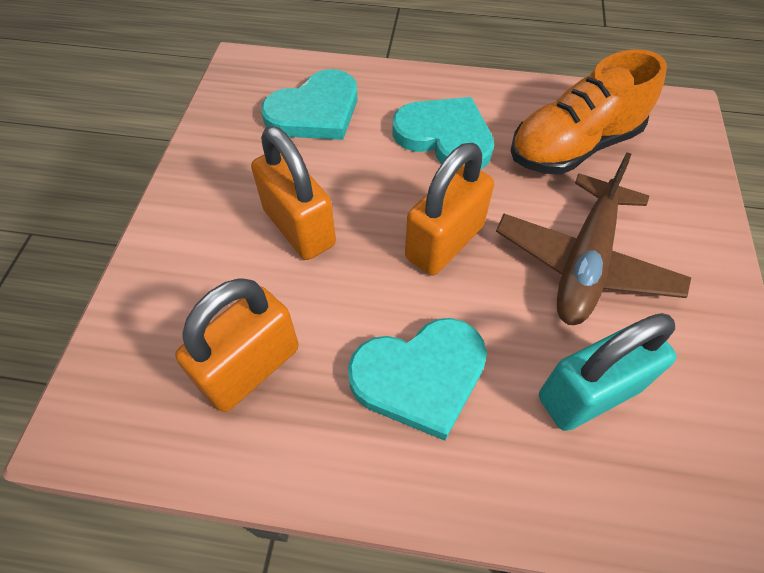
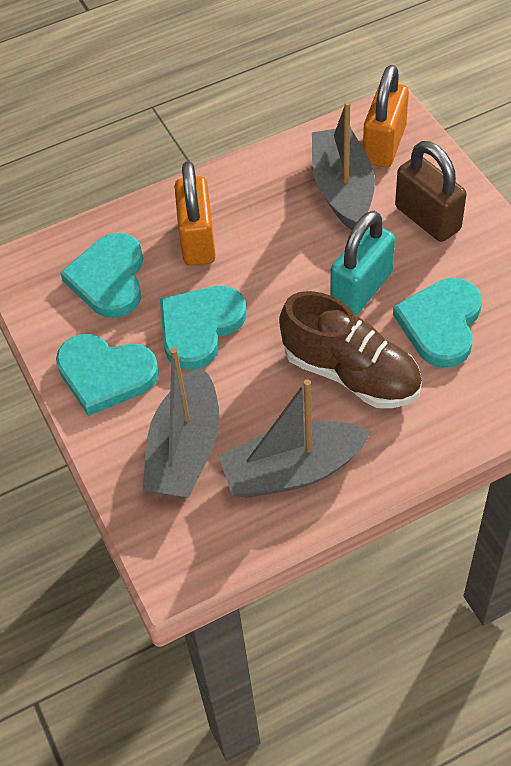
brown padlock: none = 0 -> [395,141,467,242] = 1
brown plane: [496,152,691,325] = 1 -> none = 0
brown shoe: none = 0 -> [279,291,422,408] = 1
grey boat: none = 0 -> [142,347,220,498] [218,379,371,498] [312,101,375,230] = 3
orange padlock: [175,278,299,412] [251,126,336,260] [405,143,494,275] = 3 -> [174,161,216,266] [363,65,409,168] = 2
orange shoe: [511,50,667,175] = 1 -> none = 0
turquoise heart: [261,69,358,140] [348,318,487,441] [392,97,494,170] = 3 -> [56,334,159,416] [60,233,143,318] [160,286,246,370] [393,278,482,368] = 4

